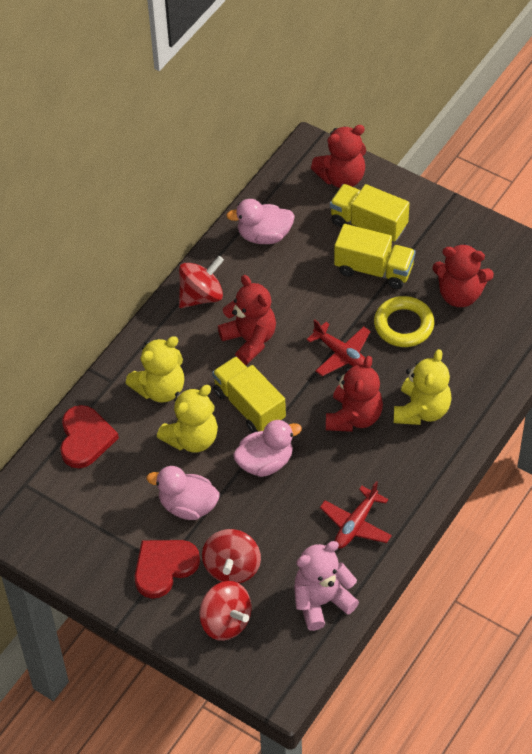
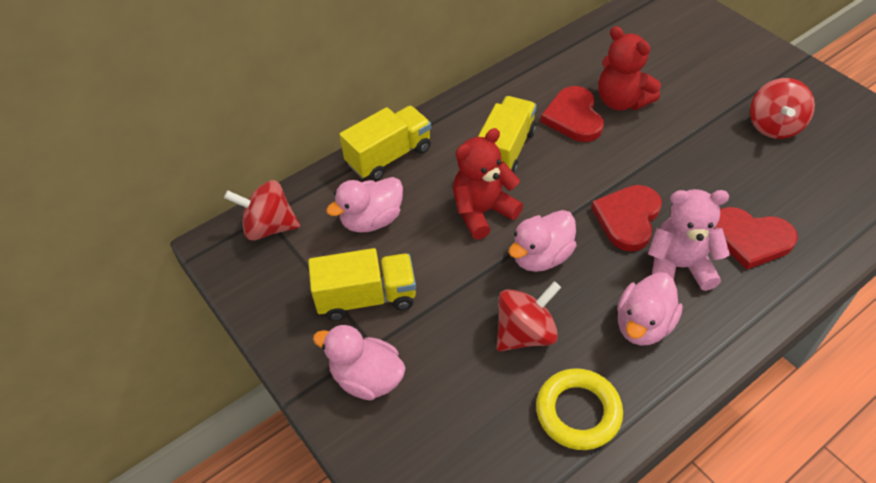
pink duck: [146,466,220,520] [226,199,295,244] [233,420,302,477] = 3 -> [313,325,406,400] [326,177,403,232] [509,210,576,272] [617,272,683,346] = 4
red heart: [60,405,119,468] [135,540,200,599] = 2 -> [541,86,604,142] [591,185,662,251] [714,207,798,270] = 3
red plane: [307,319,371,376] [320,481,392,548] = 2 -> none = 0
red teddy bear: [218,275,276,365] [311,125,366,188] [326,356,383,432] [432,244,494,307] = 4 -> [453,128,523,240] [598,26,661,111] = 2
yellow teddy bear: [125,336,184,403] [157,385,218,452] [394,349,452,425] = 3 -> none = 0

